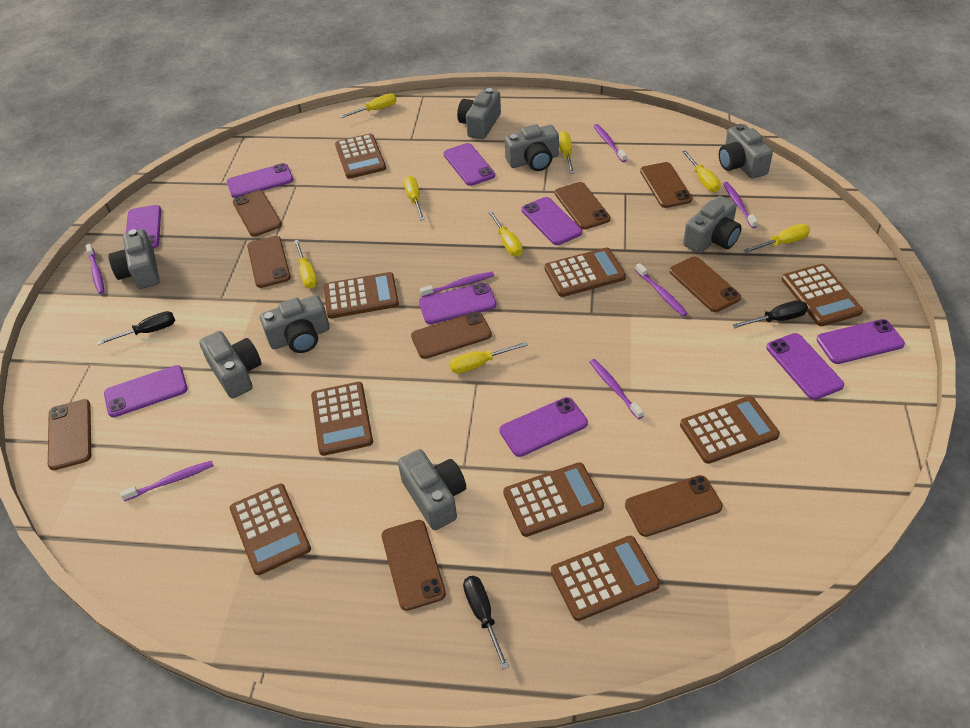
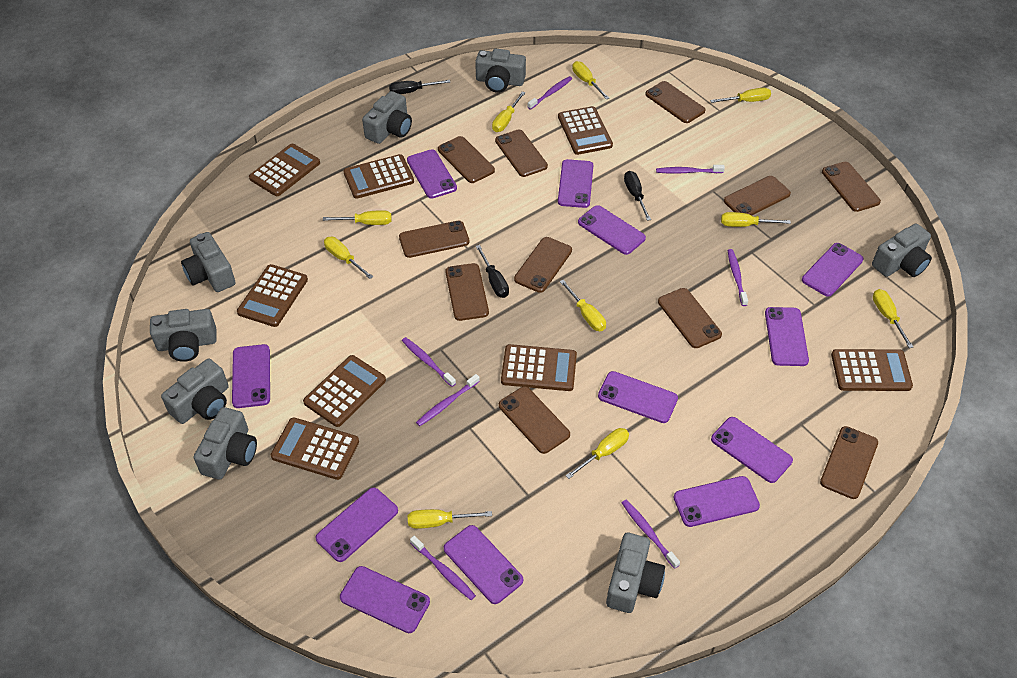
brown calculator: [230,484,311,575] [311,382,373,456] [324,272,399,319] [335,134,386,179] [503,462,604,537] [544,248,626,297] [551,536,660,621] [680,396,780,464] [782,264,863,326] = 9 -> [237,264,308,327] [249,144,320,196] [270,417,359,480] [303,355,386,427] [343,154,414,199] [501,344,577,391] [558,106,613,155] [831,349,913,391] = 8
brown phone: [48,399,91,470] [233,190,282,237] [247,236,291,288] [381,520,446,611] [411,312,492,359] [555,182,611,230] [625,475,723,537] [640,162,692,208] [669,257,741,312] = 9 -> [399,221,470,258] [438,136,495,183] [445,263,489,321] [495,129,548,177] [499,386,570,454] [514,237,572,293] [645,81,706,123] [658,288,722,348] [724,176,791,216] [820,426,878,499] [822,162,881,212] = 11
purple phone: [104,365,188,417] [124,205,161,249] [227,163,293,198] [419,283,497,324] [443,143,495,186] [499,397,588,457] [522,197,582,245] [766,333,844,400] [816,319,905,364] = 9 -> [232,344,270,408] [316,488,398,562] [340,566,430,633] [407,149,457,199] [444,525,523,604] [558,159,593,208] [578,205,646,255] [598,371,678,423] [674,476,760,527] [711,417,793,483] [765,307,809,366] [802,243,864,297] = 12
yellow screwdriver: [294,240,318,289] [340,93,397,118] [403,176,425,220] [449,342,527,374] [488,210,523,256] [558,131,575,174] [682,150,721,192] [744,224,810,253] = 8 -> [323,210,392,225] [324,237,373,279] [408,509,492,529] [492,91,525,132] [560,280,606,331] [565,428,629,479] [572,61,609,99] [710,88,771,103] [721,212,791,227] [873,289,913,348] = 10

